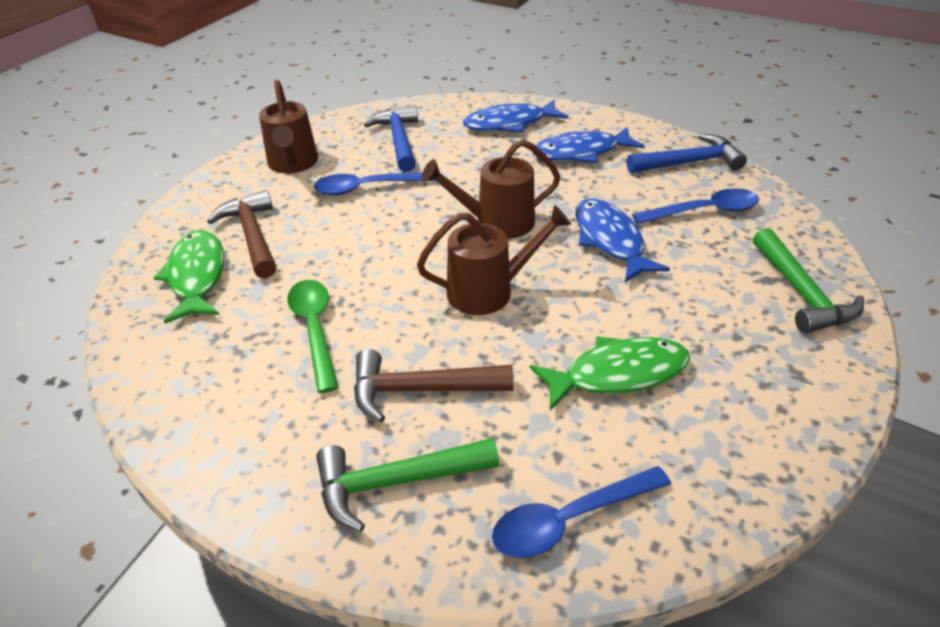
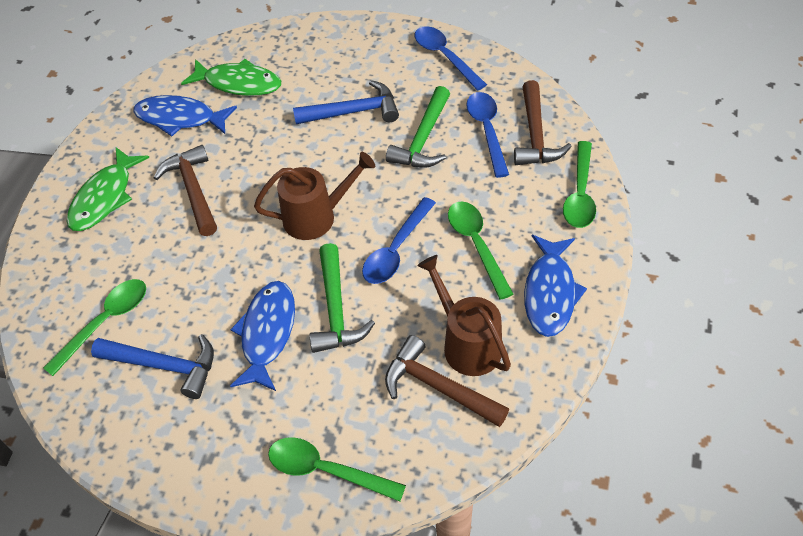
brown hammer: [207,190,276,278] [354,349,514,422] = 2 -> [154,145,217,236] [385,335,509,427] [514,80,572,165] = 3
brown watering can: [259,79,318,173] [417,205,571,315] [422,139,560,239] = 3 -> [254,152,375,240] [417,255,511,376] = 2
green spoon: [287,280,338,393] = 1 -> [43,279,146,376] [268,437,406,502] [448,201,513,300] [563,141,596,228] = 4

